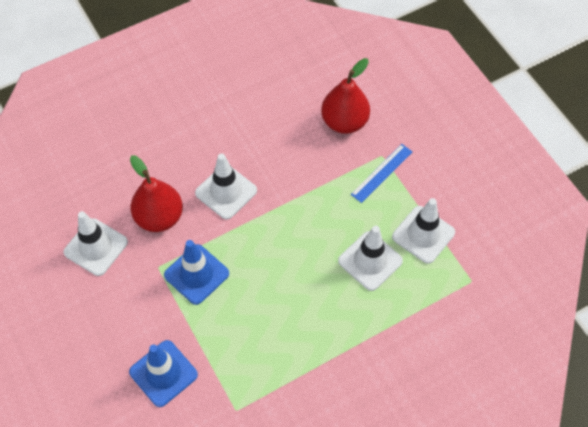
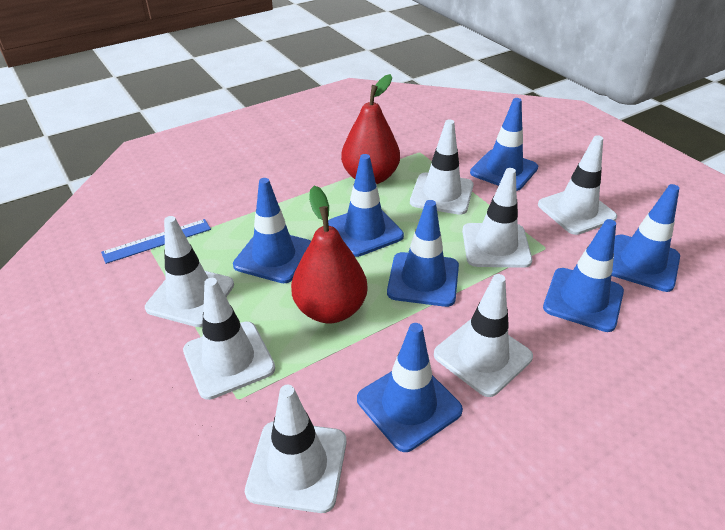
blue traffic cone: [129,340,198,407] [164,240,229,305] = 2 -> [233,178,311,283] [328,154,404,257] [357,323,463,452] [387,200,459,307] [470,98,538,191] [543,219,624,332] [611,184,680,292] = 7
white traffic cone: [63,211,128,276] [195,153,257,219] [338,226,403,291] [392,198,455,264] = 4 -> [145,216,234,327] [183,278,275,400] [245,385,347,513] [410,119,474,215] [434,274,533,397] [462,168,532,268] [538,135,617,235] = 7

